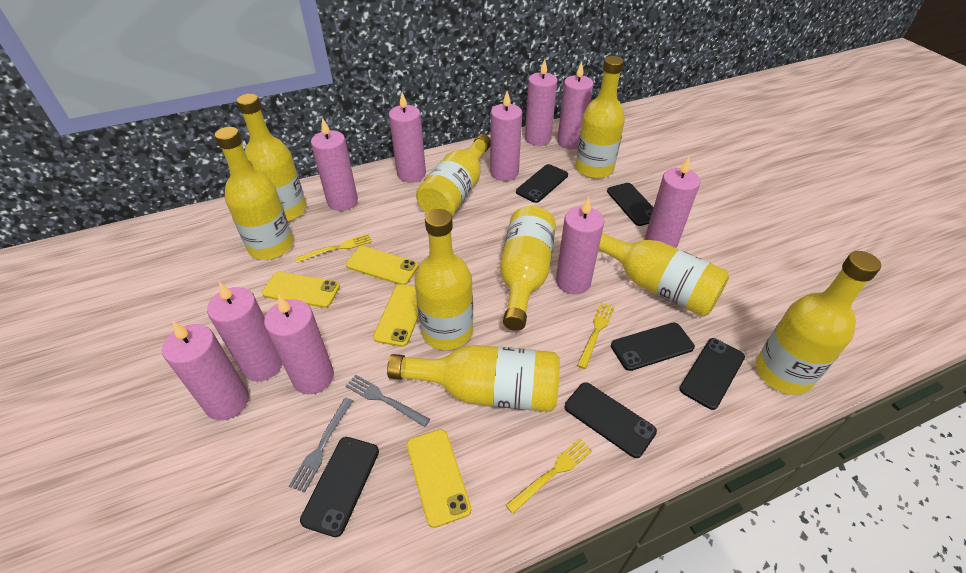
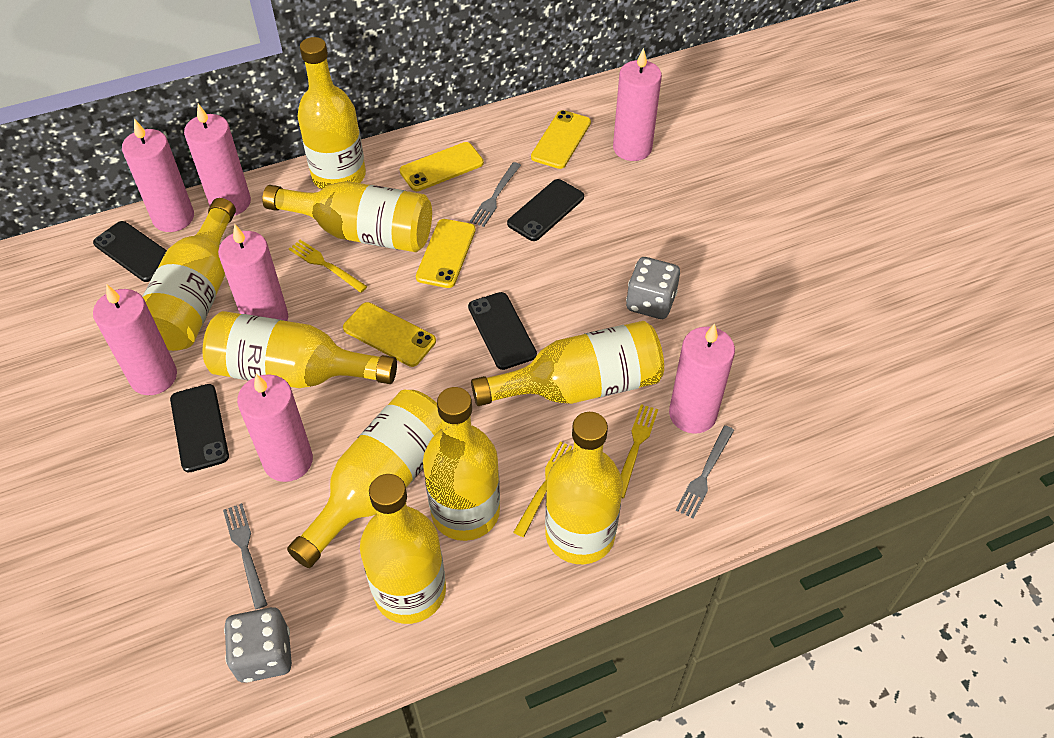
black phone: [300,437,379,537] [516,164,568,203] [565,382,657,458] [607,183,654,226] [611,322,695,371] [679,338,745,410] = 6 -> [93,221,167,282] [170,384,229,473] [468,292,537,370] [507,179,584,241] = 4
grey dice: none = 0 -> [224,607,292,683] [626,257,680,319] = 2
grey fork: [289,398,353,493] [346,375,430,427] = 2 -> [223,503,268,609] [470,162,521,227] [676,425,734,519] = 3
pink candle: [162,321,249,420] [207,282,283,381] [264,295,334,394] [311,118,358,211] [389,93,426,182] [490,91,522,181] [525,59,558,146] [556,196,604,294] [557,62,593,149] [645,157,701,248] = 10 -> [93,284,177,395] [122,119,194,232] [184,104,251,216] [218,224,288,321] [237,374,313,482] [613,48,662,161] [669,323,735,434] = 7

